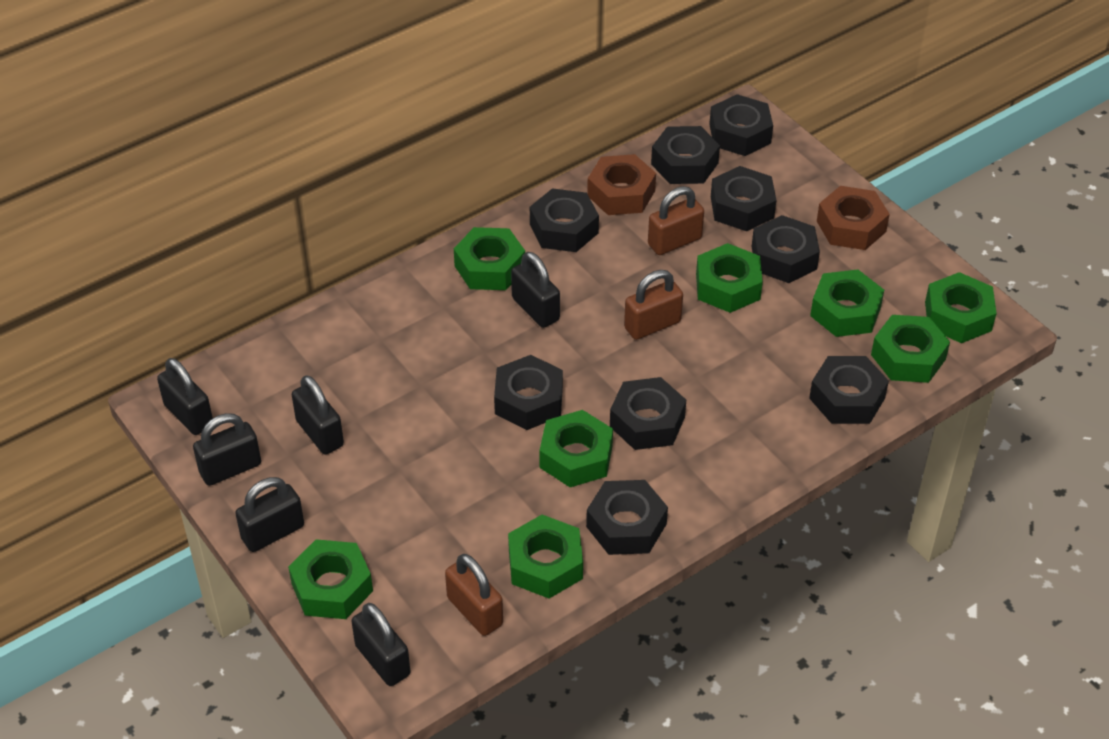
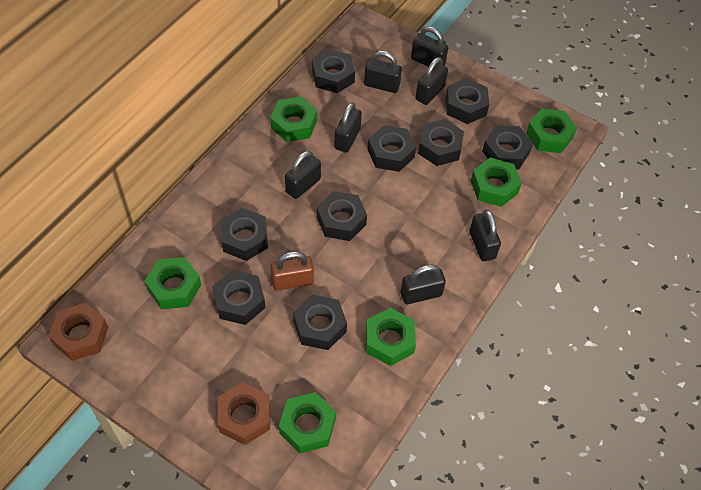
black padlock: [157,358,213,435] [193,413,261,486] [235,477,304,552] [292,375,344,455] [351,603,410,686] [511,252,560,328] = 6 -> [285,151,321,199] [334,102,362,153] [364,51,402,93] [401,264,446,304] [411,26,448,67] [415,57,448,105] [469,210,501,261] = 7
brown padlock: [445,554,503,636] [624,270,683,340] [648,186,704,255] = 3 -> [271,251,314,291] = 1
green nut: [288,539,373,619] [454,227,525,290] [508,515,583,599] [539,410,613,487] [696,243,763,313] [810,269,884,337] [871,315,950,383] [925,272,997,343] = 8 -> [145,257,201,309] [270,97,317,142] [279,392,336,453] [366,308,416,366] [471,157,522,207] [526,108,577,153] = 6

